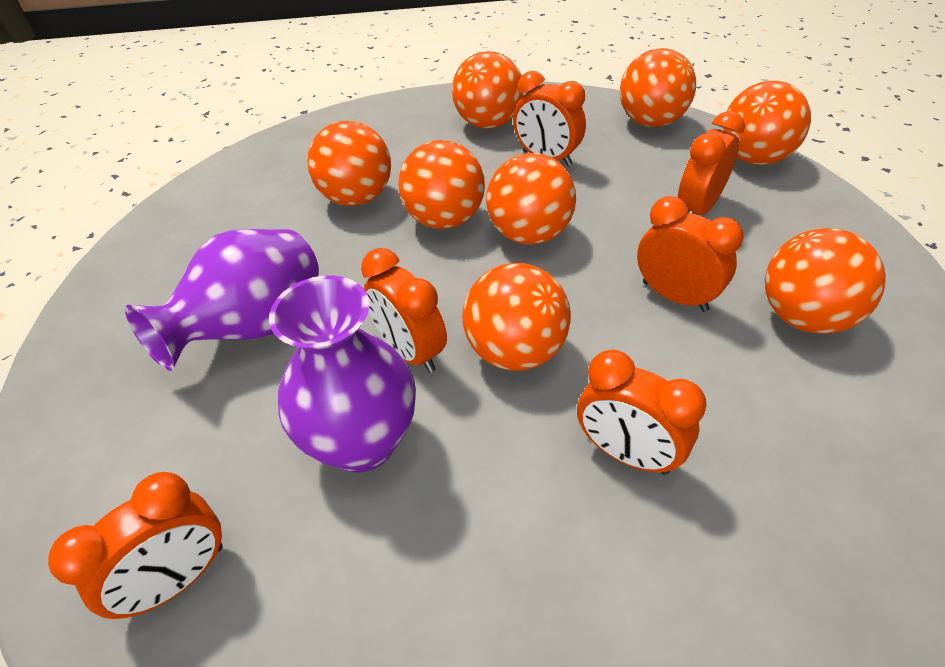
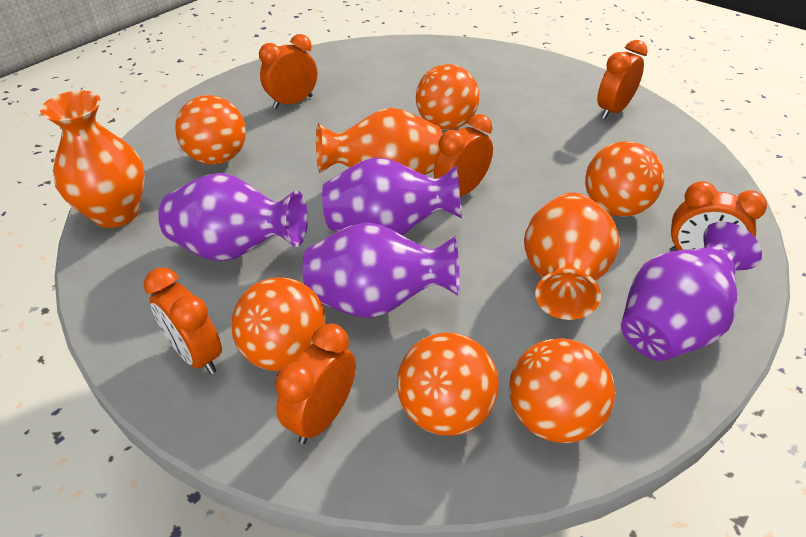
orange ball: [307,121,391,206] [398,140,485,229] [452,51,524,129] [462,263,571,371] [486,153,576,245] [620,48,696,127] [723,81,811,165] [765,228,886,334] = 8 -> [175,95,246,165] [231,277,327,371] [397,333,499,436] [416,64,479,130] [509,338,615,443] [585,141,664,217] = 6
orange vase: none = 0 -> [40,90,145,228] [316,108,443,175] [524,192,619,320] = 3
purple vase: [125,229,319,371] [269,275,416,472] = 2 -> [158,173,308,262] [302,222,460,318] [322,157,462,235] [621,221,762,361] = 4

